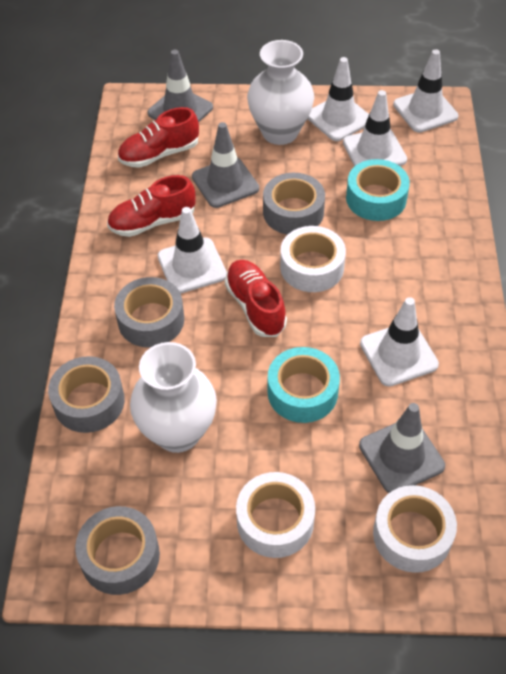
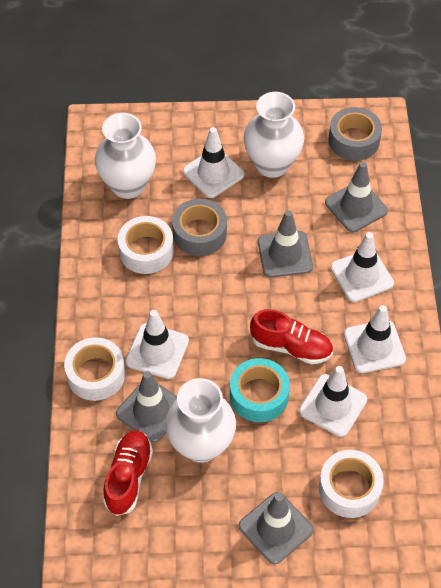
grey tape: [48,356,125,433] [75,506,160,595] [114,277,184,347] [263,173,325,235] = 4 -> [172,199,227,256] [328,107,382,161] = 2
grey traffic cone: [148,50,213,122] [192,122,259,208] [359,403,445,493] = 3 -> [116,371,177,443] [239,492,313,564] [258,210,313,277] [325,162,388,232] = 4
red shoe: [107,175,196,237] [118,107,199,168] [225,260,287,337] = 3 -> [103,430,153,516] [250,309,333,364] = 2
turquoise tape: [268,347,340,423] [346,159,410,221] = 2 -> [230,358,290,422] = 1
white vase: [130,342,217,453] [247,40,314,145] = 2 -> [94,113,156,199] [165,378,236,463] [243,92,304,178] = 3

